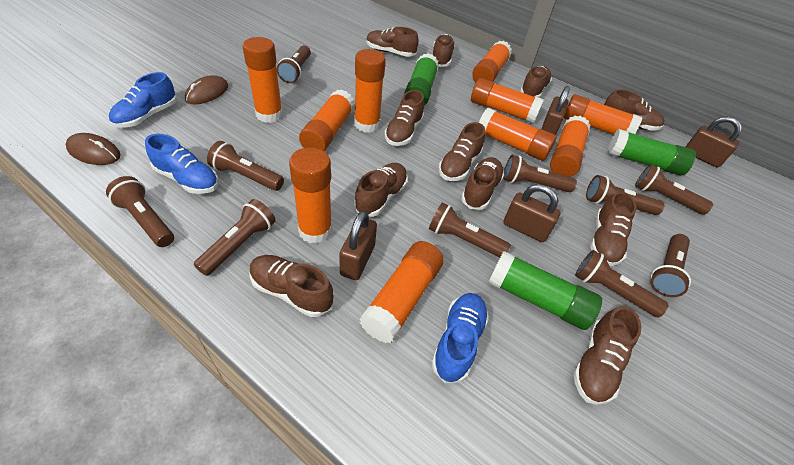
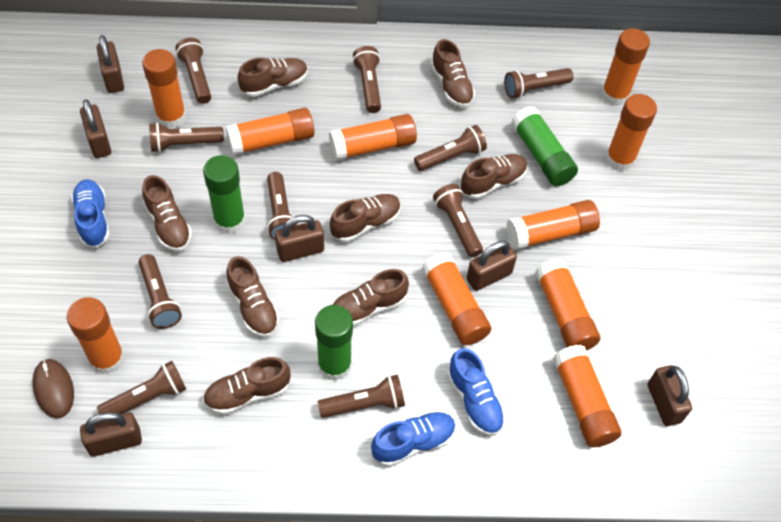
brown mouse: [66,133,121,165] [185,75,228,104] = 2 -> [33,359,74,419] = 1
brown padlock: [340,211,377,280] [503,184,561,242] [542,86,570,135] [686,116,742,168] = 4 -> [80,99,111,158] [80,412,142,457] [97,35,124,93] [275,215,324,262] [467,241,517,291] [647,365,692,426] = 6
brown shoe: [249,255,333,317] [354,163,408,217] [366,27,419,57] [384,90,424,146] [433,34,455,67] [439,122,485,181] [461,157,504,210] [520,66,552,98] [573,306,641,405] [590,192,637,266] [604,89,665,131] = 11 -> [142,175,192,251] [203,357,291,415] [226,256,280,337] [238,58,308,97] [330,194,401,242] [332,269,409,326] [431,39,475,108] [460,154,528,199] = 8

